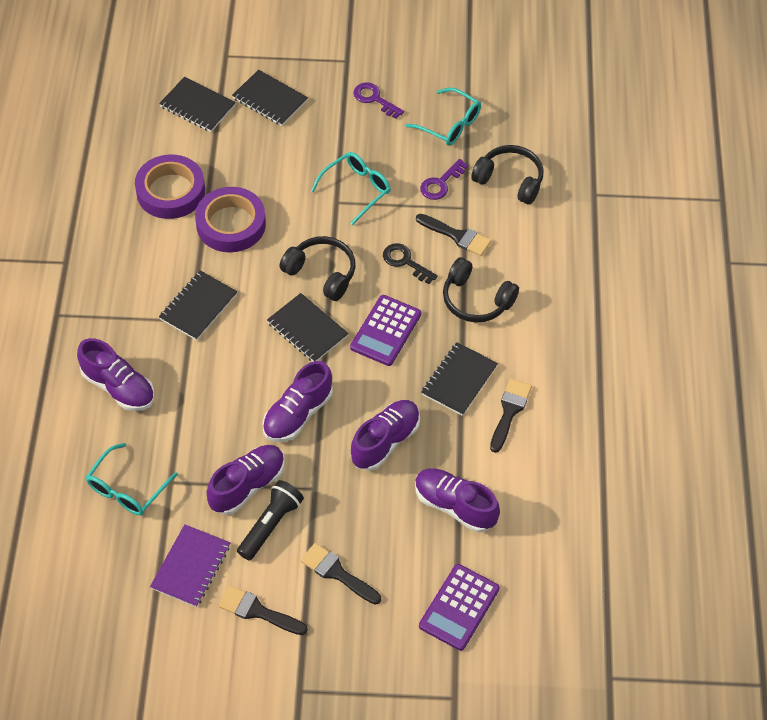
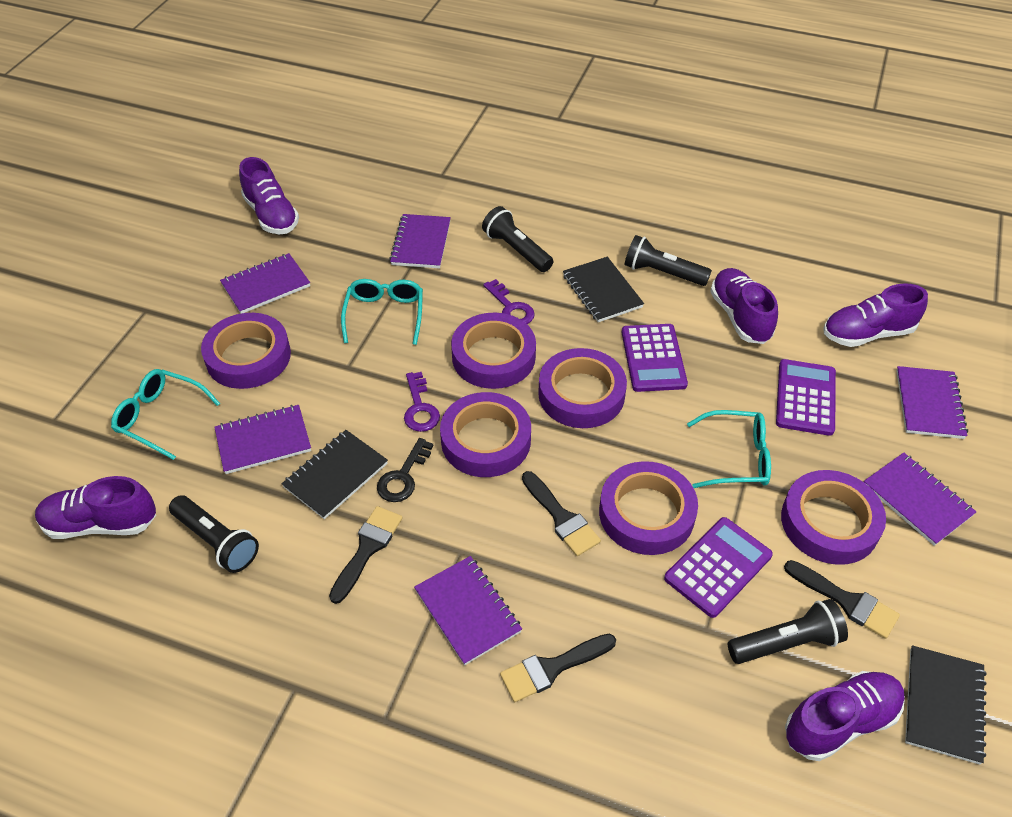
black flashlight: [237,480,304,561] = 1 -> [169,495,259,573] [482,206,554,272] [625,235,712,286] [728,599,848,664] = 4
black headphones: [280,236,356,301] [443,257,519,323] [471,145,544,205] = 3 -> none = 0
black notebook: [159,77,236,132] [159,270,238,341] [232,70,308,126] [267,293,349,362] [421,342,498,416] = 5 -> [281,430,388,519] [563,257,644,322] [905,645,986,765] = 3
purple calculator: [350,295,421,366] [419,564,500,651] = 2 -> [622,324,688,392] [664,517,773,618] [776,359,836,436] = 3
purple notebook: [150,524,230,607] = 1 -> [214,405,311,474] [220,253,310,313] [389,214,451,269] [414,556,522,665] [864,453,976,546] [896,366,968,439] = 6
purple tape: [135,155,205,219] [195,187,266,252] = 2 -> [201,313,291,389] [440,392,531,477] [451,313,536,389] [538,348,627,428] [599,461,698,555] [781,470,886,565] = 6

